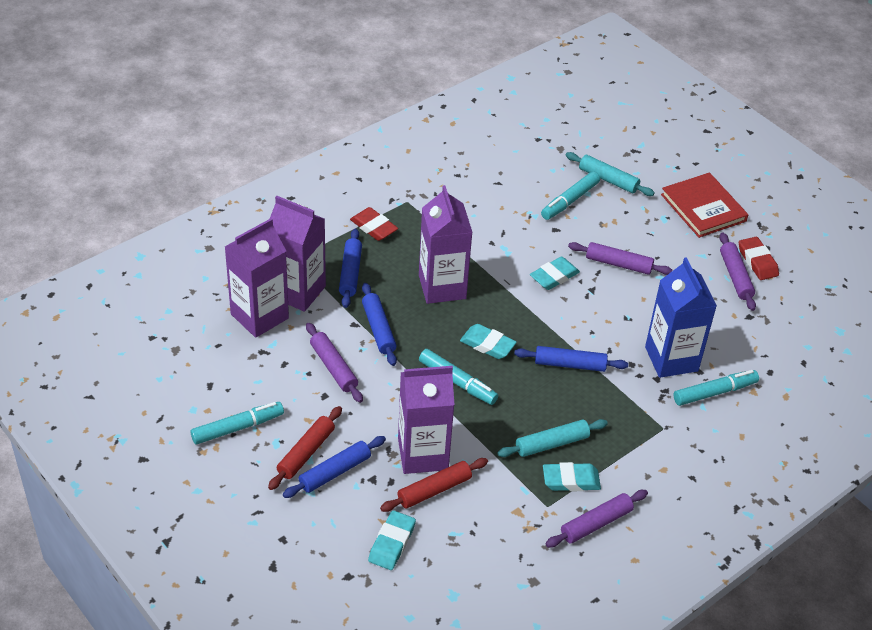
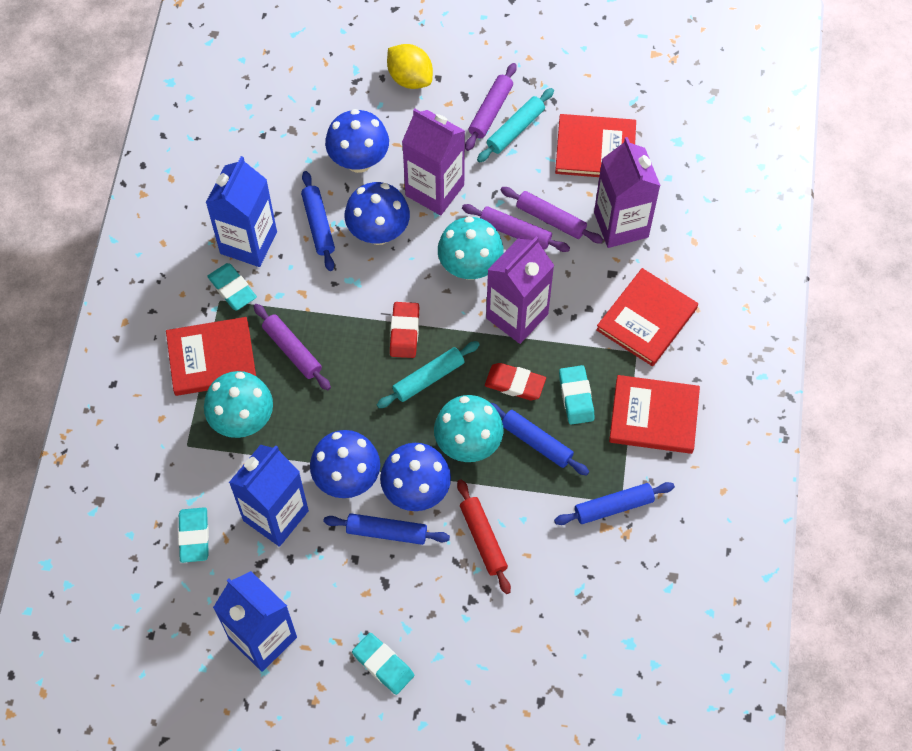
blue carton: [645,257,717,378] = 1 -> [206,156,277,267] [213,571,297,672] [229,445,309,547] = 3
blue mushroom: none = 0 -> [310,430,380,498] [325,109,389,173] [345,182,410,245] [380,443,451,511] = 4
purple carton: [225,218,289,338] [270,196,326,312] [398,366,455,474] [419,185,472,304] = 4 -> [402,109,465,215] [486,236,554,344] [594,137,661,248] = 3
red book: [661,173,748,238] = 1 -> [166,317,256,396] [555,114,636,177] [596,268,698,366] [609,375,700,454] = 4
red rolling pin: [268,406,342,490] [380,458,488,512] = 2 -> [457,479,511,594] = 1
turquoise marker: [190,402,284,445] [419,349,498,405] [541,172,600,220] [673,370,759,406] = 4 -> none = 0
turquoise mushroom: none = 0 -> [204,371,273,438] [434,395,504,462] [438,217,504,280] = 3
yellow lemon: none = 0 -> [387,44,433,89] = 1

